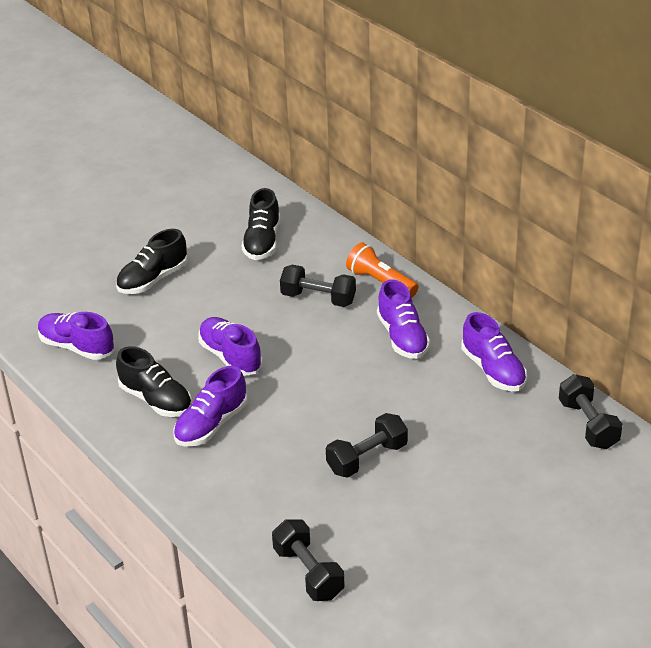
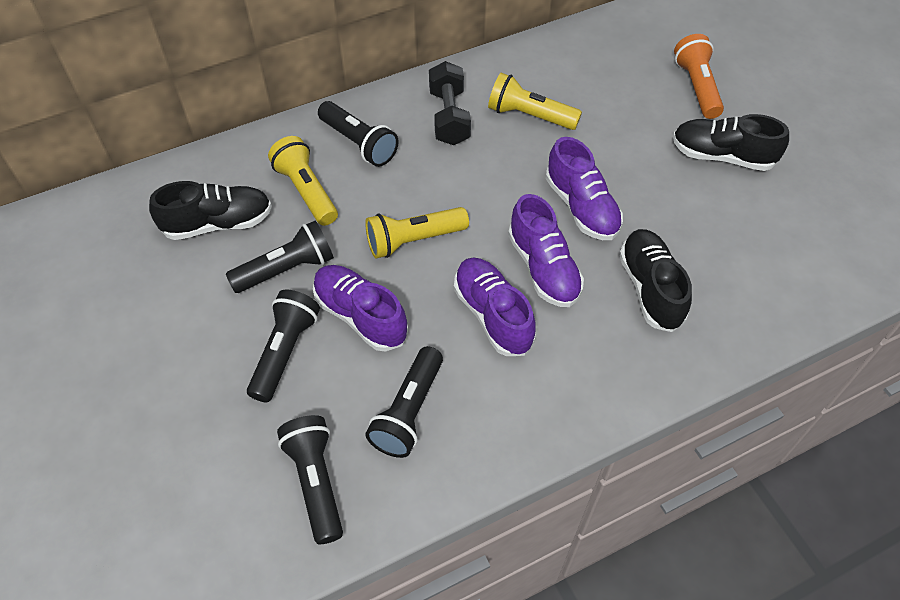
black dumbbell: [272,519,345,601] [280,265,356,307] [326,413,408,478] [559,374,623,449] = 4 -> [429,61,471,145] = 1
black flashlight: none = 0 -> [226,221,334,293] [247,289,320,402] [277,415,343,544] [318,101,399,167] [365,346,443,458] = 5
purple shoe: [38,312,114,360] [174,366,248,446] [198,317,262,376] [377,279,430,359] [461,312,527,391] = 5 -> [313,265,408,352] [454,257,536,356] [508,194,584,307] [546,137,623,240] = 4
yellow flashlight: none = 0 -> [268,136,338,226] [365,207,469,258] [488,73,582,130] = 3

